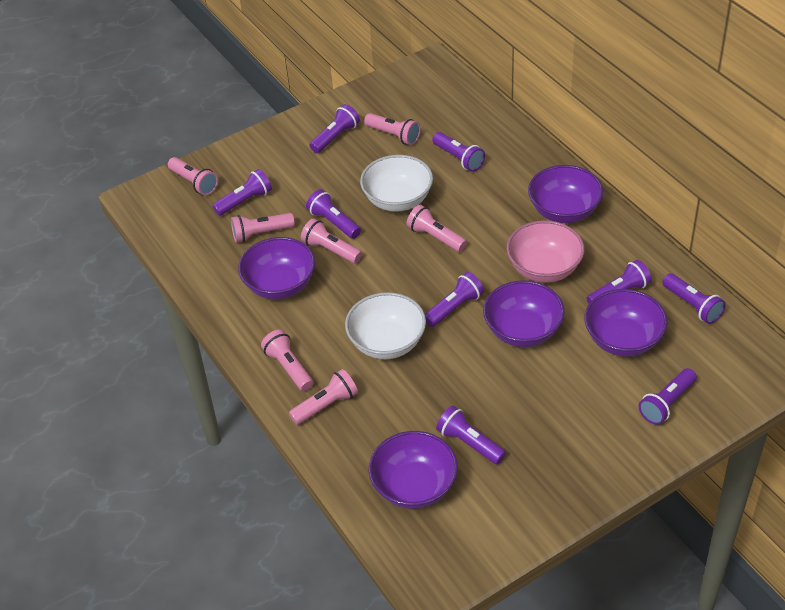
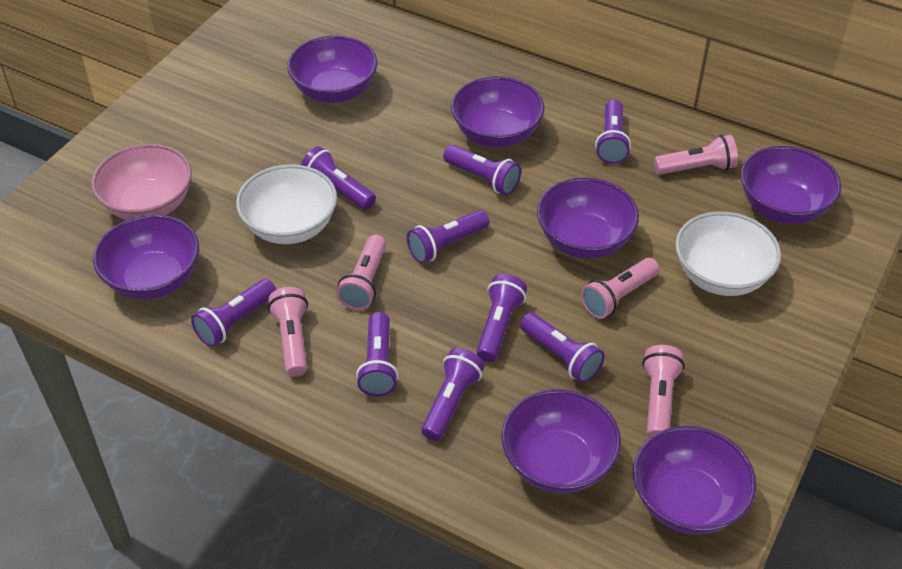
pink flashlight: [168,157,218,195] [231,213,295,243] [261,329,313,391] [289,369,358,425] [301,218,362,263] [364,113,421,145] [406,205,467,252] = 7 -> [268,287,308,377] [336,235,386,310] [581,258,659,319] [642,345,685,437] [654,135,738,175] = 5
purple bowl: [238,237,315,299] [369,431,458,509] [483,280,565,347] [528,165,603,223] [584,289,668,357] = 5 -> [93,215,199,300] [287,35,377,103] [451,76,544,148] [501,389,621,493] [537,177,639,259] [633,426,756,535] [740,146,842,224] = 7

